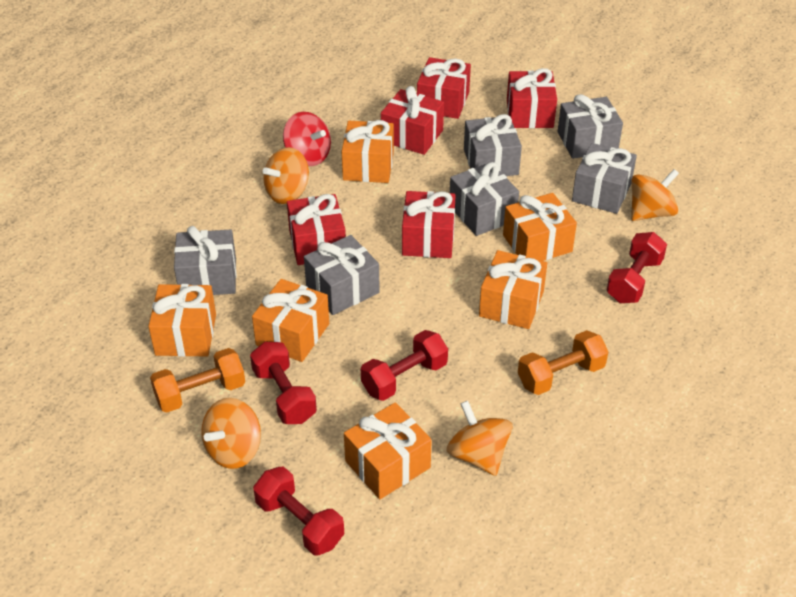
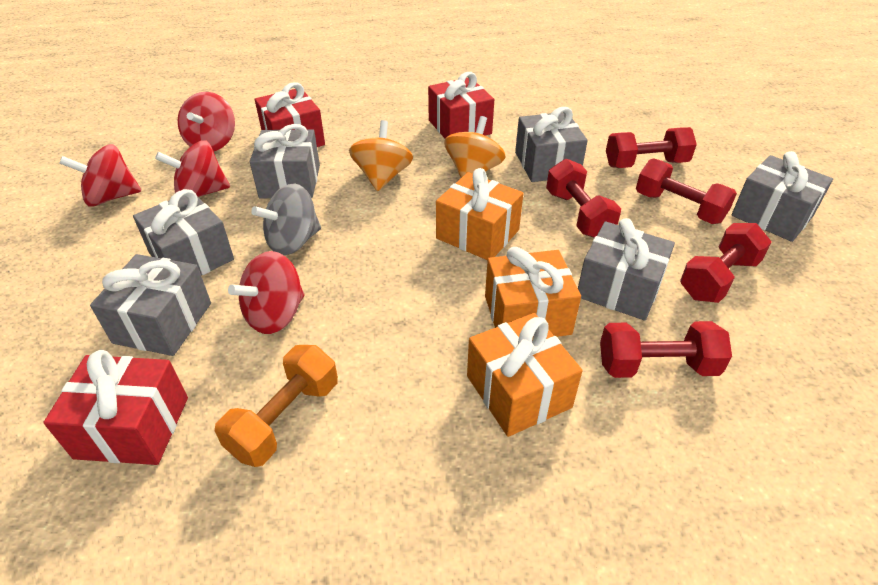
grey spinning top: none = 0 -> [251,184,321,255] = 1
orange dumbbell: [150,348,245,412] [518,330,608,395] = 2 -> [215,345,338,467] = 1
orange gift: [148,284,216,357] [252,279,329,362] [341,120,394,183] [344,402,432,499] [479,250,547,329] [503,193,577,261] = 6 -> [436,168,523,260] [467,313,583,437] [485,247,581,337] = 3
orange spinning top: [201,398,261,469] [263,147,309,204] [447,401,512,476] [631,169,679,221] = 4 -> [349,120,413,191] [444,116,505,178] = 2
red dumbbell: [250,342,317,424] [253,466,344,555] [361,330,448,401] [607,232,667,303] = 4 -> [546,159,621,238] [600,321,732,378] [606,127,697,168] [636,158,737,224] [680,223,772,303] = 5
red gift: [287,194,346,265] [381,86,444,155] [402,191,456,258] [417,57,471,119] [507,68,557,128] = 5 -> [43,350,188,465] [255,82,325,147] [428,72,494,139] = 3
red spinning top: [283,112,331,166] = 1 -> [59,144,141,207] [155,140,230,197] [178,92,235,151] [228,251,304,334] = 4

